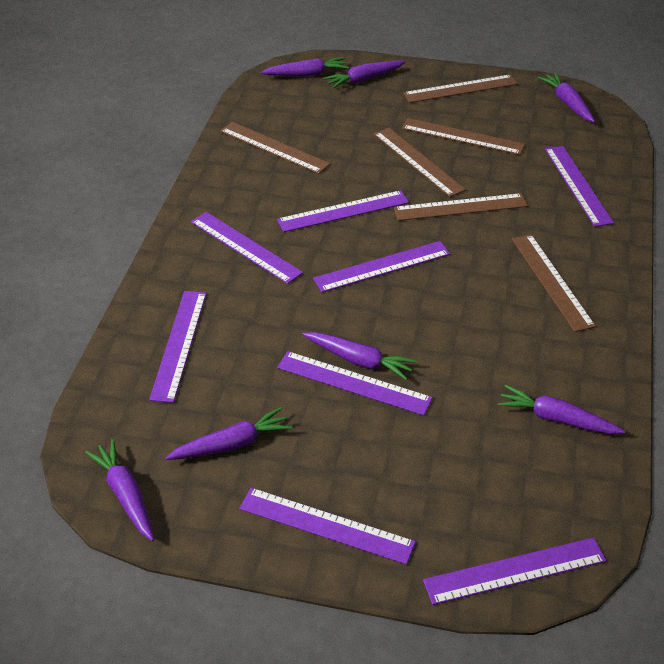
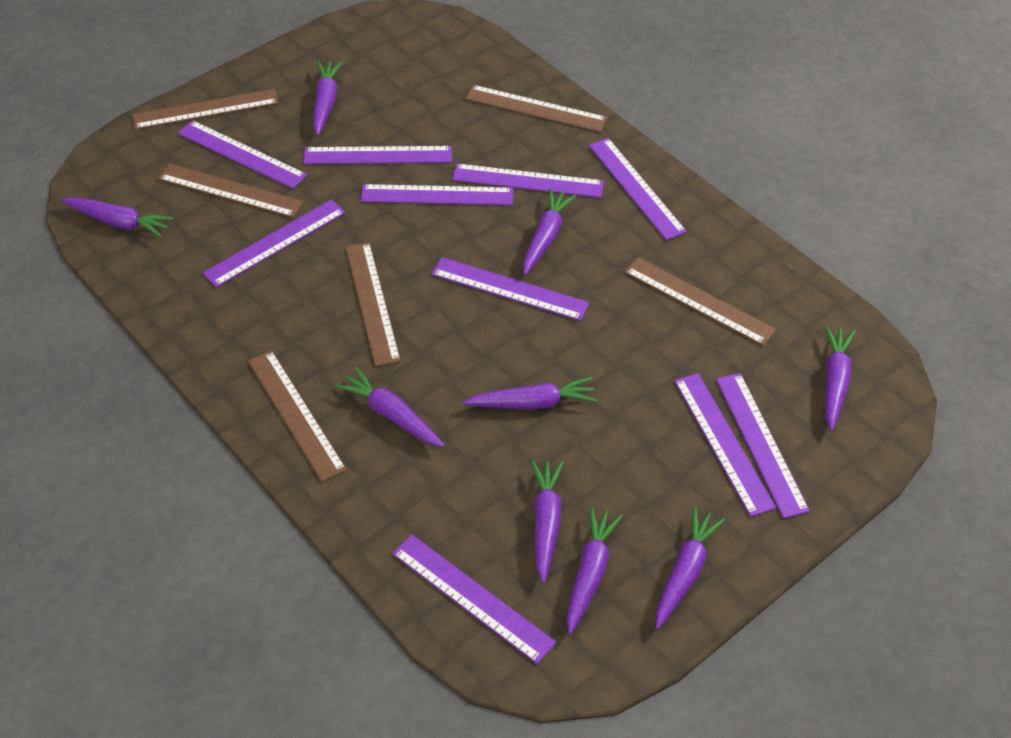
purple carrot: [85,439,154,541] [165,407,292,460] [261,57,349,76] [302,332,417,380] [323,60,406,89] [497,385,625,434] [538,73,595,123] = 7 -> [61,197,174,237] [313,61,343,136] [335,367,445,447] [463,377,597,410] [523,189,576,275] [531,460,564,583] [567,507,623,635] [656,507,725,629] [825,326,856,431] = 9
purple ruler: [149,291,207,403] [191,212,303,284] [239,488,416,565] [277,190,409,232] [277,351,433,416] [313,241,450,292] [423,537,606,605] [545,146,614,227] = 8 -> [178,120,307,189] [203,199,346,288] [303,146,452,164] [360,184,513,205] [392,534,556,664] [431,257,589,321] [452,164,604,198] [589,138,687,240] [674,373,776,517] [716,373,810,518] = 10

